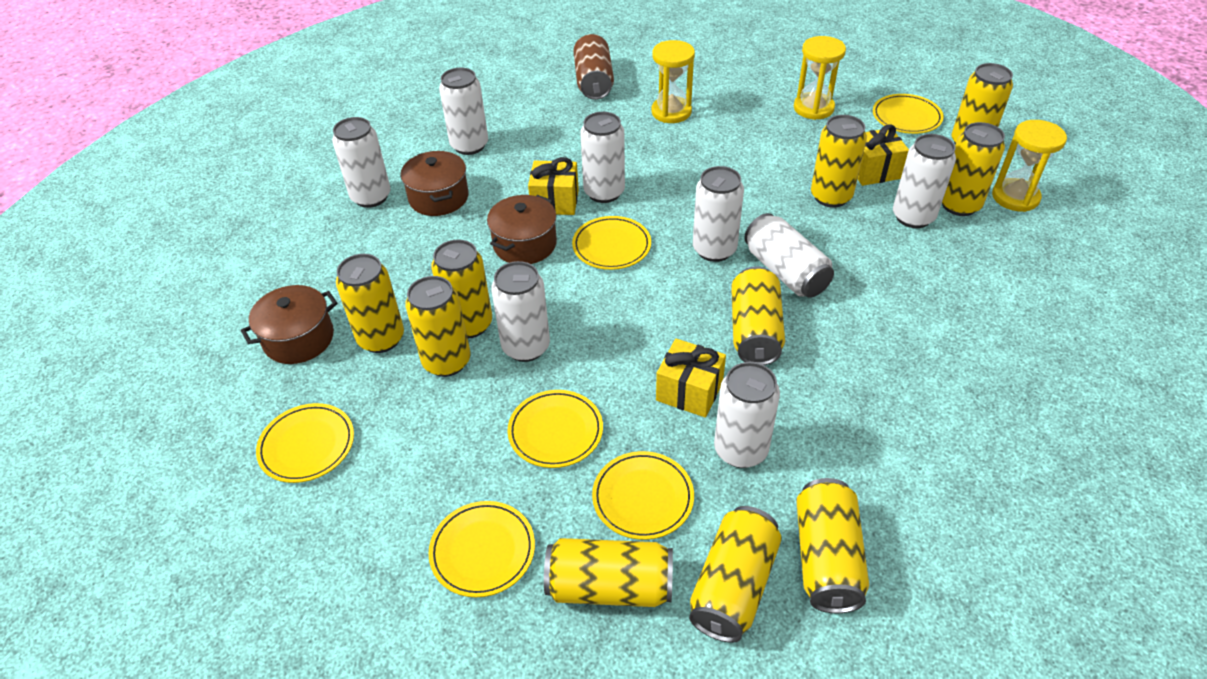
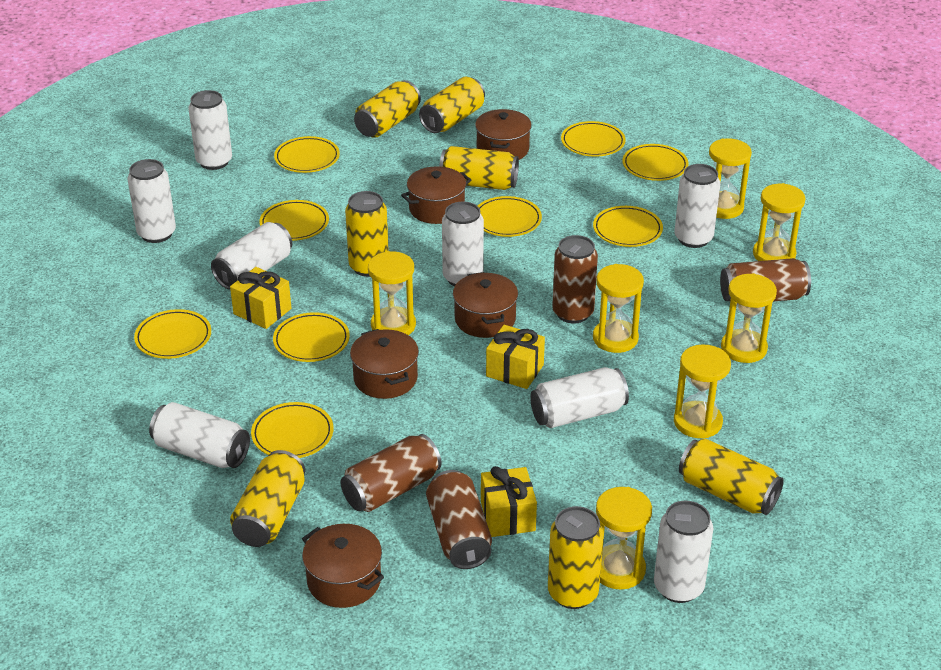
brown can: [573,34,614,100] = 1 -> [341,434,441,512] [426,470,492,569] [552,235,598,324] [720,258,811,302] = 4
brown pot: [241,285,337,364] [400,151,469,216] [487,195,557,264] = 3 -> [302,524,384,608] [350,329,419,399] [401,166,471,224] [453,272,518,338] [475,109,532,160] = 5
yellow can: [336,254,404,353] [405,276,470,377] [431,239,492,338] [544,538,673,607] [689,506,782,643] [731,266,785,365] [796,478,869,613] [811,115,867,207] [942,122,1005,216] [951,63,1013,145] = 10 -> [230,450,305,547] [345,191,389,277] [354,80,421,138] [419,77,485,133] [439,146,519,190] [548,506,604,609] [679,438,784,515] = 7
yellow hourglass: [652,40,695,123] [794,36,846,120] [992,120,1067,212] = 3 -> [368,251,416,335] [593,264,644,353] [596,487,652,589] [674,344,731,438] [709,138,752,219] [721,273,777,363] [753,183,806,261] = 7
yellow plate: [256,403,354,483] [428,501,535,598] [507,390,603,468] [572,216,651,270] [592,451,694,540] [873,94,944,134] = 6 -> [134,309,211,359] [251,402,333,458] [259,200,329,241] [273,312,350,362] [274,136,340,173] [478,196,542,237] [561,121,626,157] [593,206,663,247] [622,144,689,181] = 9

